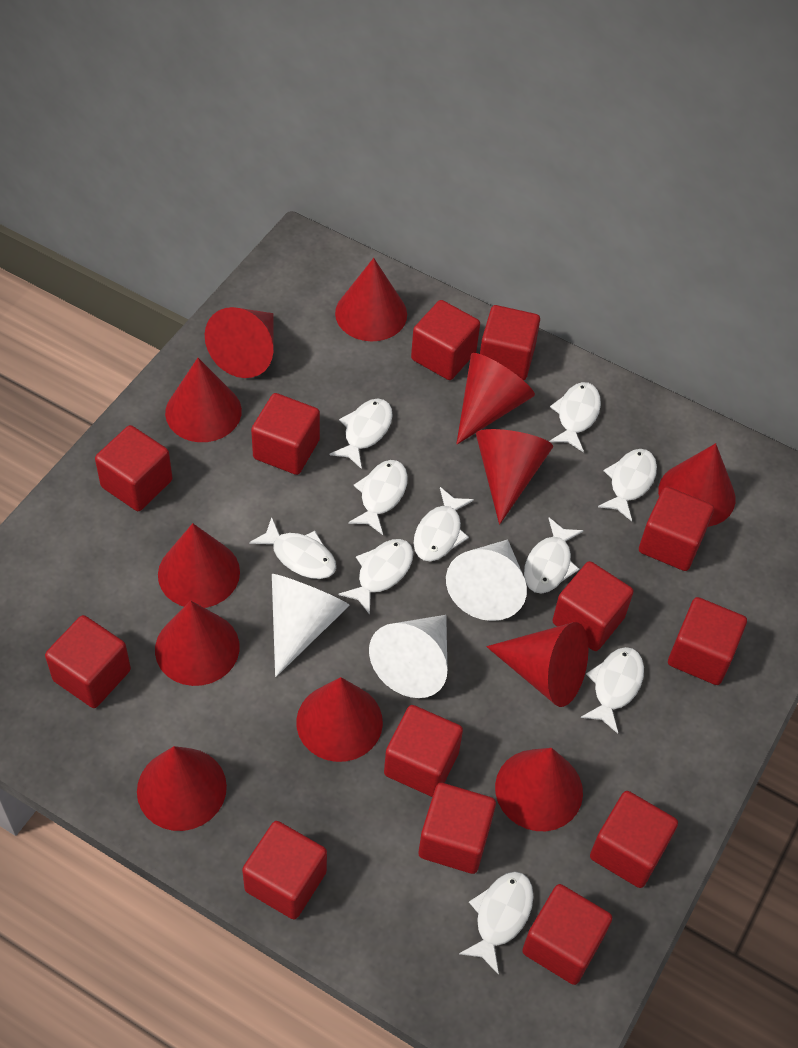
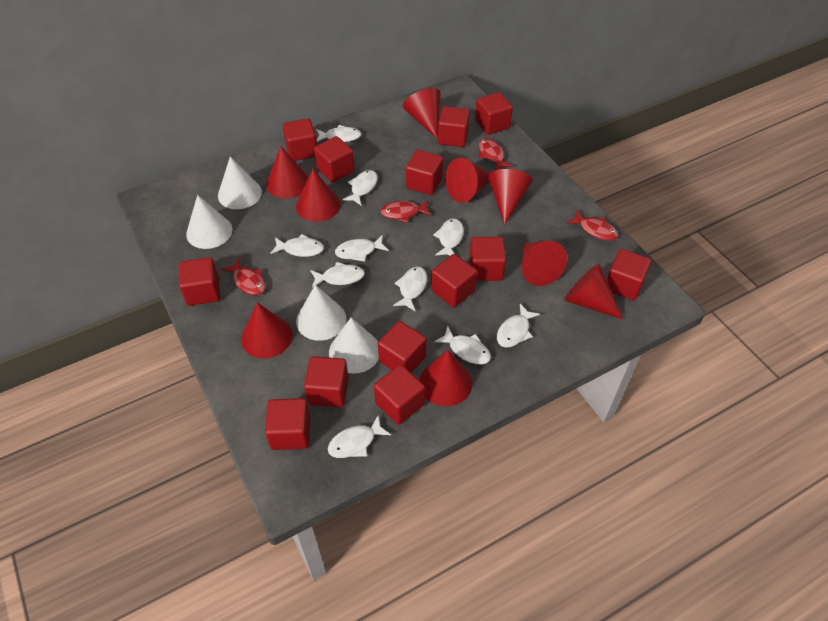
red cone: [137,746,227,831] [155,601,240,686] [158,523,240,608] [165,358,242,442] [205,307,273,378] [296,677,383,762] [335,258,407,341] [456,353,535,444] [476,429,553,525] [486,622,589,707] [495,748,583,831] [658,443,735,527] = 12 -> [241,302,292,359] [266,146,308,198] [296,169,340,222] [403,88,441,139] [419,350,472,406] [445,157,489,203] [488,169,533,225] [522,241,567,286] [564,264,623,319] = 9
red fish: none = 0 -> [221,258,266,295] [380,201,431,222] [479,138,513,170] [567,211,618,241] = 4
white cone: [272,574,350,677] [369,615,447,698] [446,539,527,621] = 3 -> [186,195,233,249] [218,156,262,209] [296,285,346,341] [329,318,379,374] = 4

